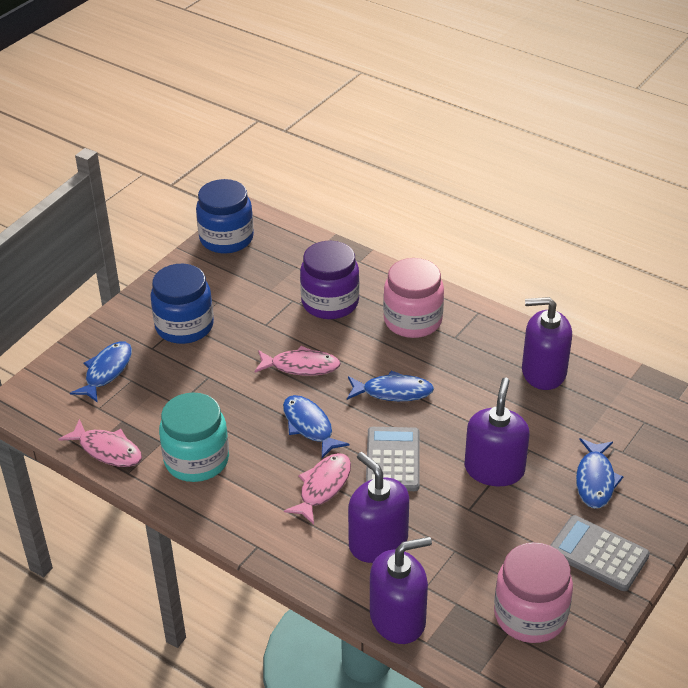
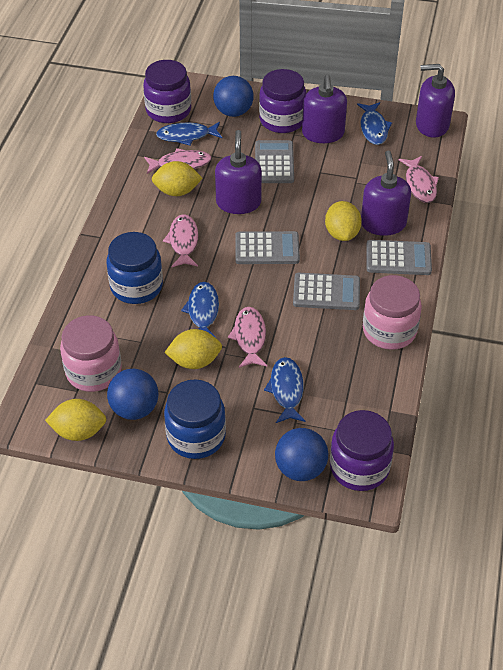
blue ball: none = 0 -> [107,369,158,420] [213,76,254,117] [275,428,328,481] = 3
grey calculator: [366,427,420,491] [550,515,650,591] = 2 -> [235,231,300,264] [255,140,294,183] [293,273,360,310] [366,240,432,275] = 4
pink fish: [59,419,142,467] [254,346,341,376] [284,453,351,525] = 3 -> [144,148,212,174] [163,214,199,268] [228,307,267,368] [399,156,439,203] = 4
purple jar: [300,241,360,319] = 1 -> [143,60,191,123] [259,69,307,133] [330,410,394,491] = 3
turquoise jar: [159,392,229,482] = 1 -> none = 0
yellow lemon: none = 0 -> [45,399,106,441] [152,161,202,196] [164,329,222,369] [325,201,362,241] = 4

